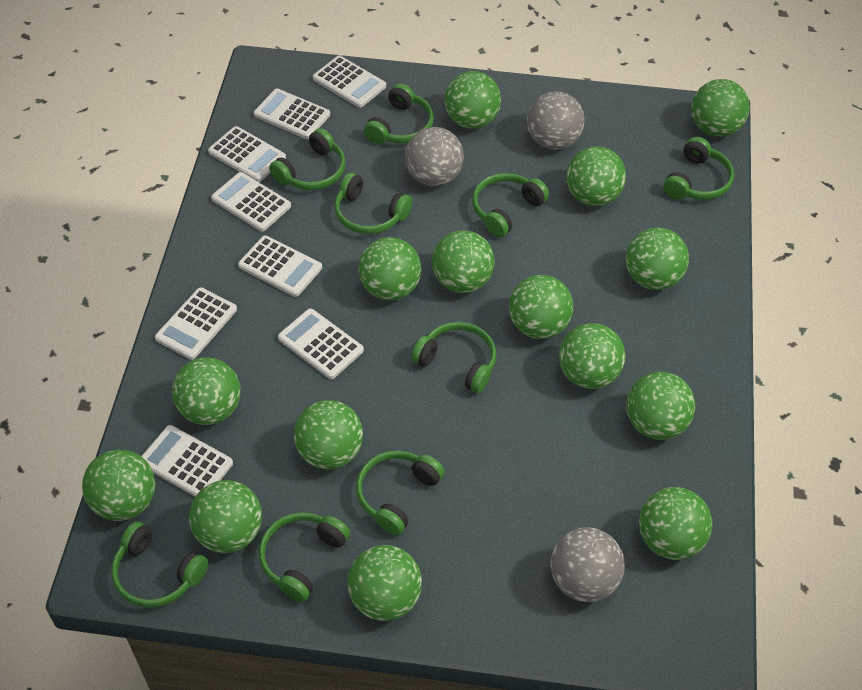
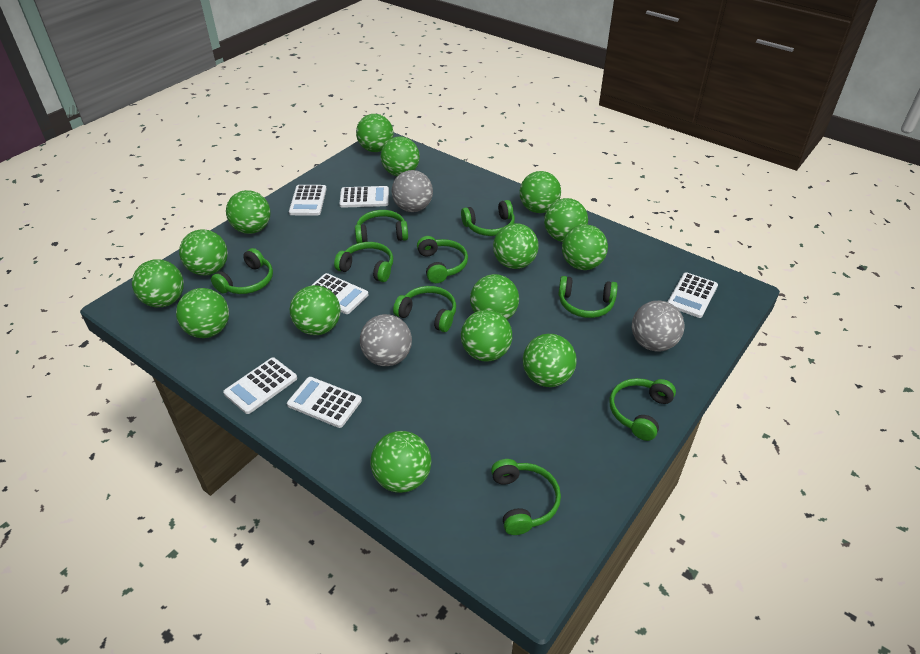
white calculator: [141,425,233,497] [155,287,237,360] [208,126,286,182] [211,172,291,232] [238,235,322,297] [254,88,330,139] [278,308,364,379] [313,56,386,108] = 8 -> [223,358,297,414] [287,377,362,428] [289,185,327,215] [311,273,369,314] [339,186,389,208] [668,272,718,318] = 6

